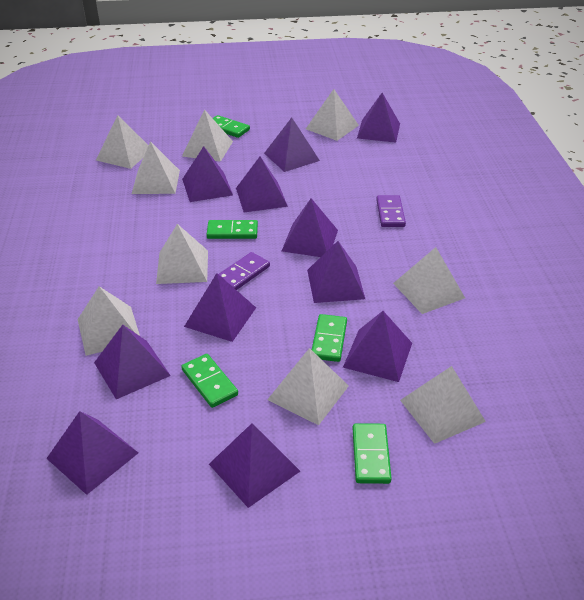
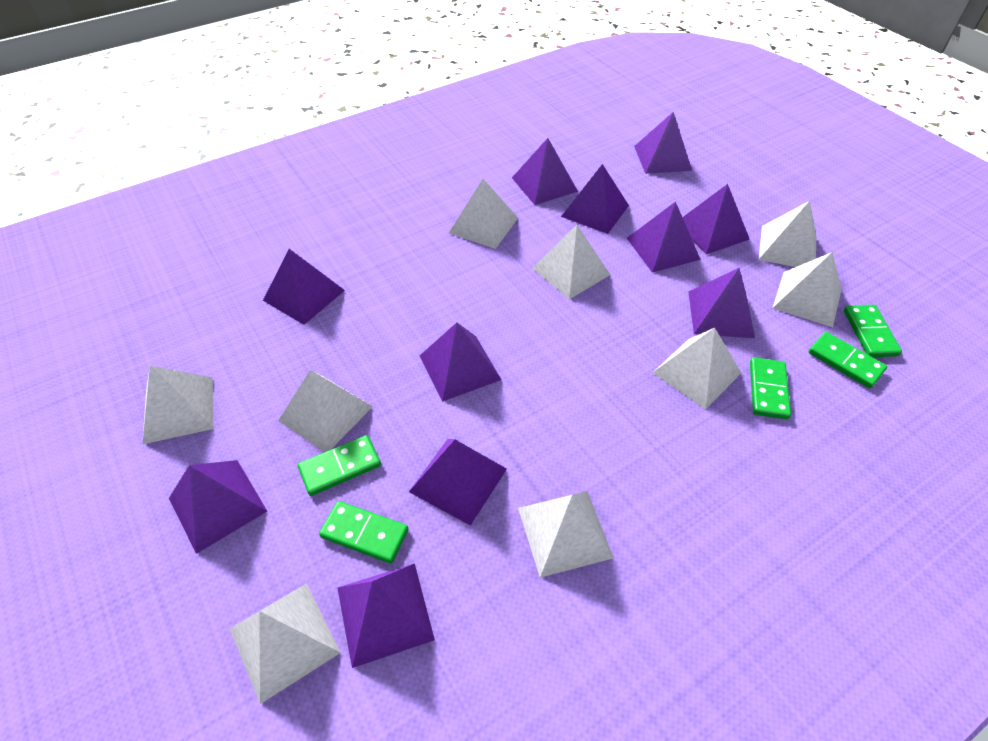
purple domino: [219,252,270,290] [376,195,406,227] = 2 -> none = 0

